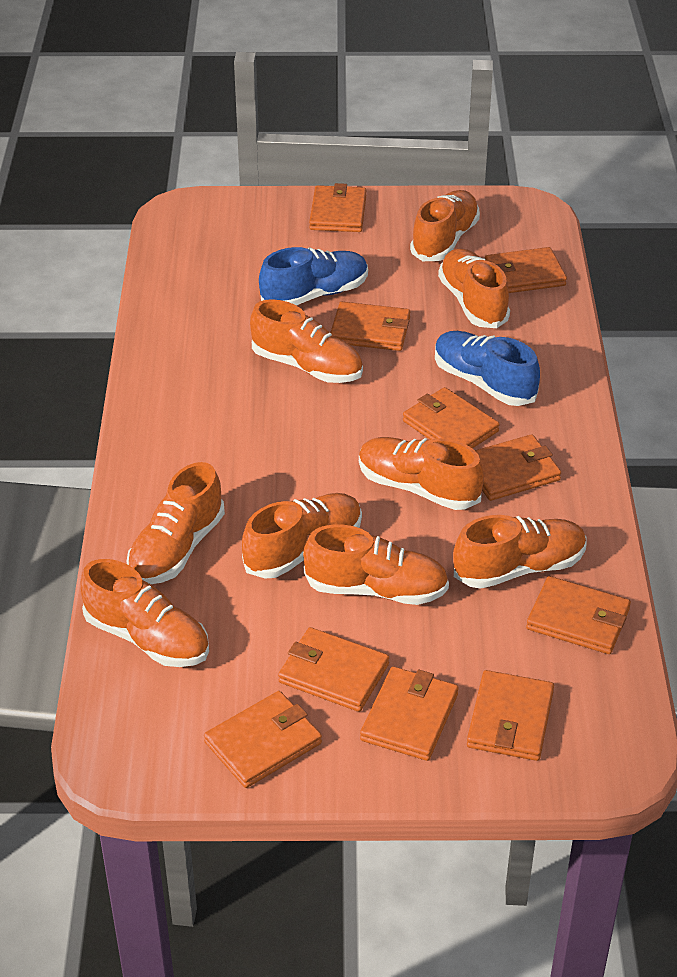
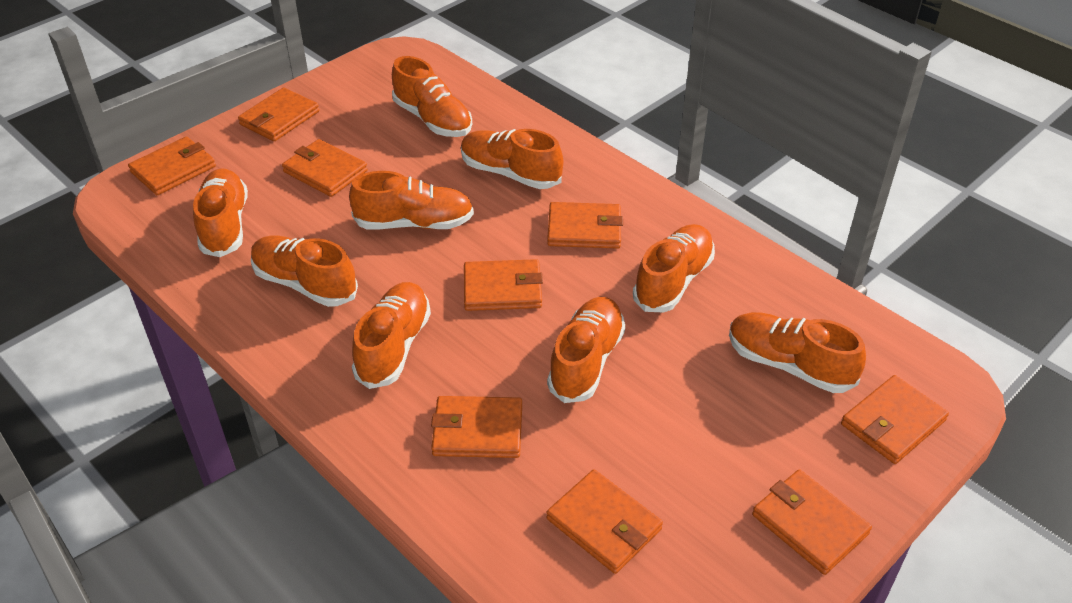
blue shoe: [259,247,368,306] [435,331,540,406] = 2 -> none = 0
orange wallet: [204,691,322,788] [278,627,389,712] [309,183,366,232] [330,302,410,351] [360,667,459,761] [403,387,500,448] [467,670,554,761] [475,434,561,501] [485,247,567,293] [526,576,631,654] = 10 -> [128,136,216,195] [238,88,319,141] [282,139,368,197] [431,396,522,458] [464,259,543,311] [546,470,663,574] [547,202,623,249] [752,469,872,575] [841,375,949,464] = 9

